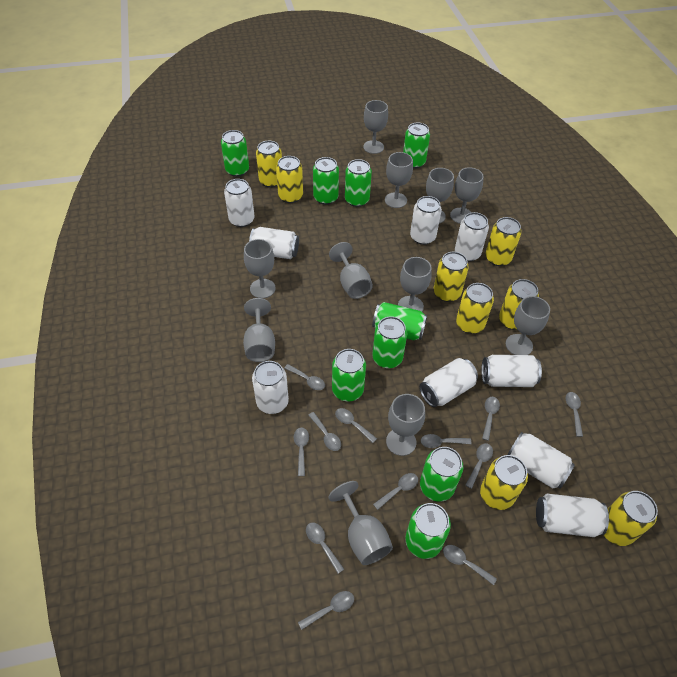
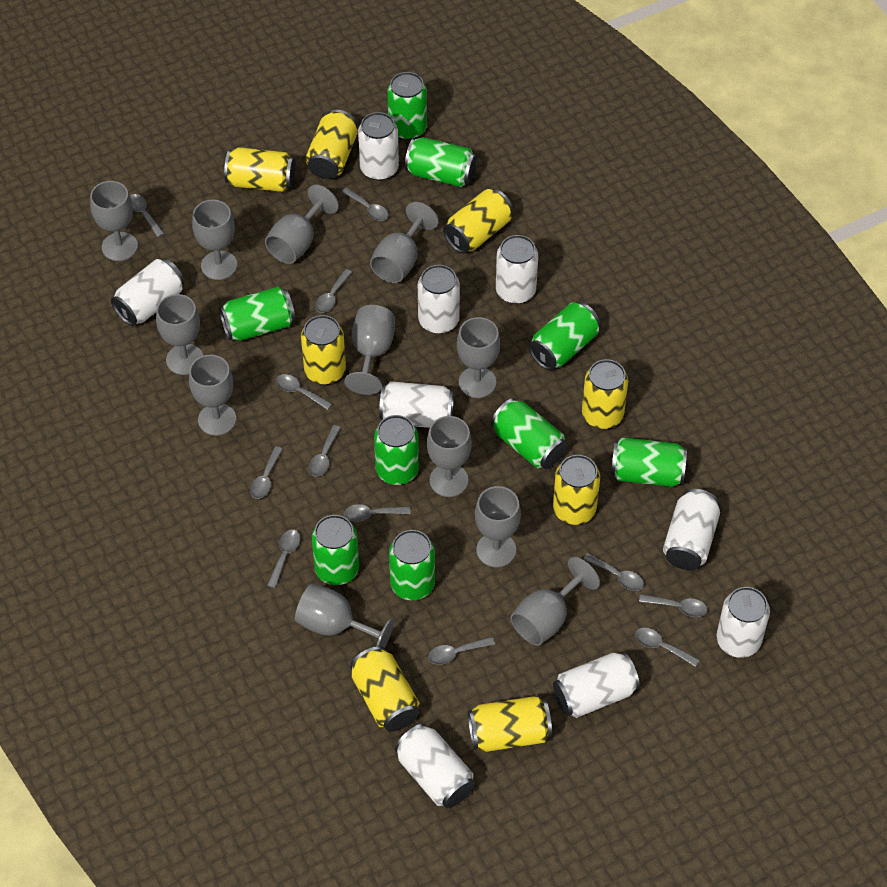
grey goblet: [243,298,275,362] [244,239,276,298] [329,242,373,299] [329,481,393,565] [363,100,388,154] [385,152,413,208] [386,394,425,456] [398,257,432,312] [426,168,454,224] [450,167,484,224] [506,296,550,355] = 11 -> [90,181,138,261] [156,294,203,375] [189,355,236,436] [192,200,237,280] [265,185,339,264] [295,583,394,649] [344,305,395,395] [370,202,439,283] [427,416,472,497] [457,317,500,398] [475,486,521,567] [510,557,600,646] = 12

